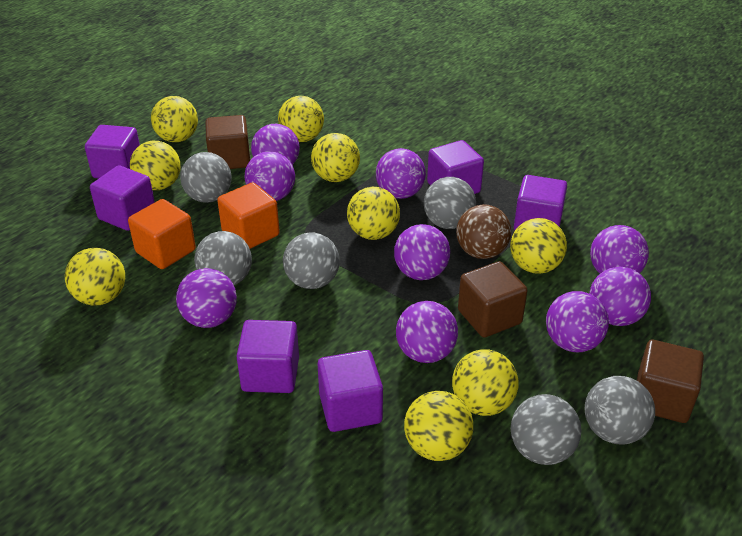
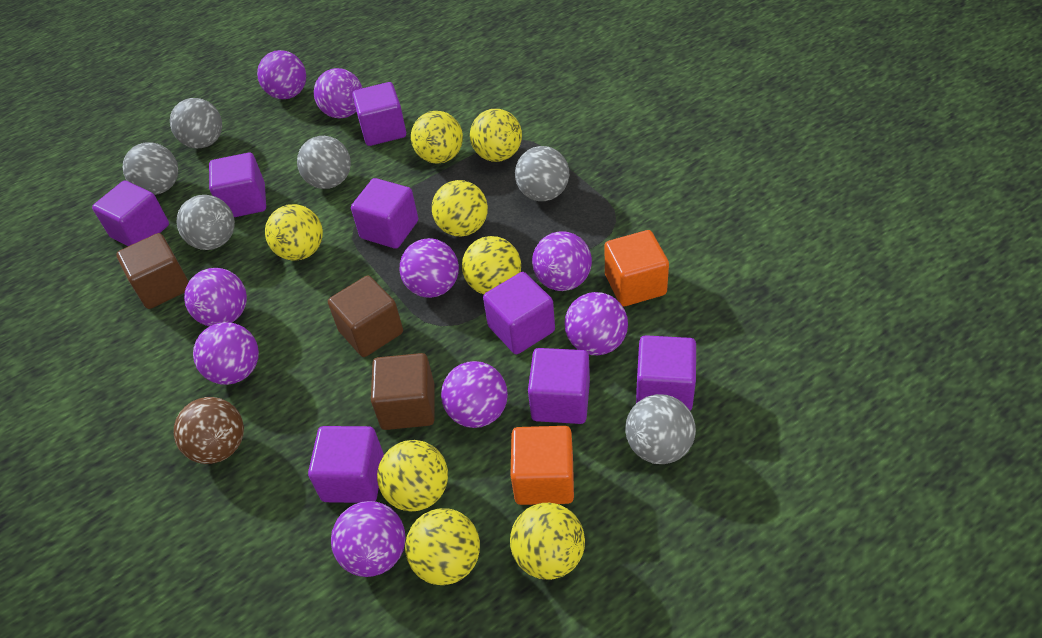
purple cube: [85,125,140,178] [90,165,155,231] [236,320,299,393] [318,350,383,432] [427,140,484,194] [514,175,567,230] = 6 -> [92,180,169,246] [209,153,266,217] [308,426,384,503] [351,178,418,249] [352,82,406,146] [483,272,555,354] [528,348,590,424] [636,335,696,411] = 8
yellow ball: [65,248,125,306] [130,141,181,190] [151,96,198,142] [278,96,324,142] [311,133,360,182] [347,187,400,240] [404,391,473,461] [452,350,519,416] [510,218,567,274] = 9 -> [265,204,323,261] [377,440,448,512] [405,508,480,585] [411,111,463,164] [432,180,488,236] [462,236,521,294] [470,109,522,162] [510,503,585,580] = 8

